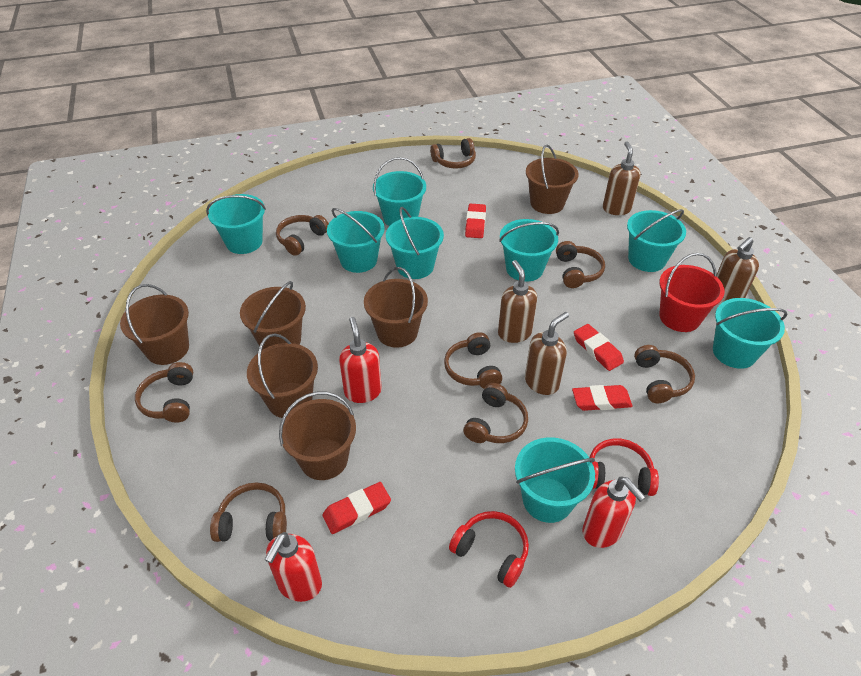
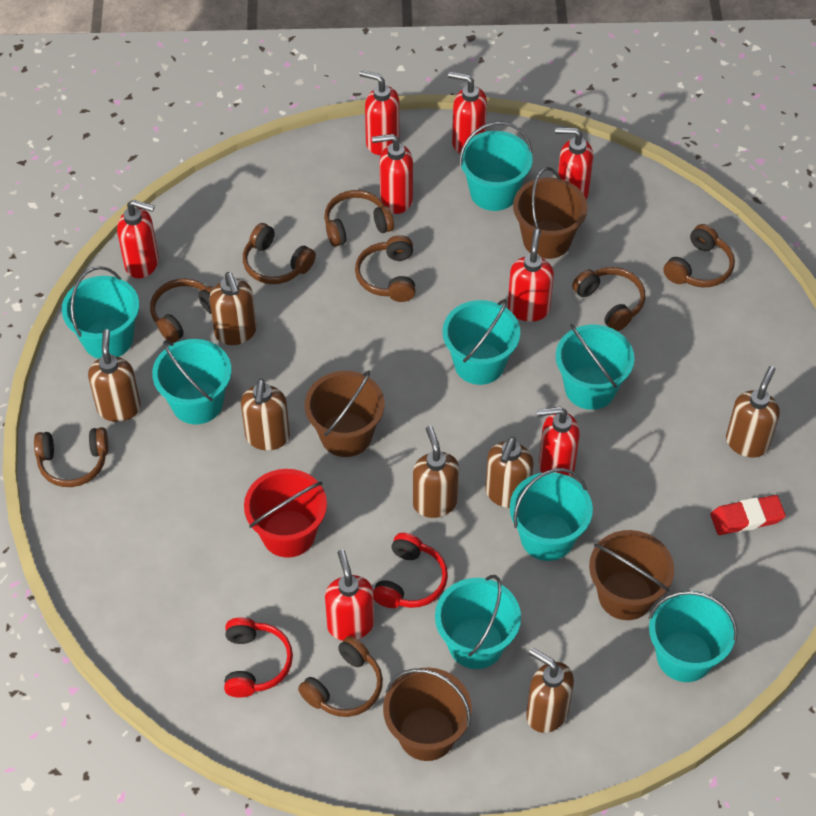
brown bucket: [120,284,189,365] [240,281,306,350] [247,333,318,418] [279,392,356,480] [364,267,428,348] [526,145,579,214] = 6 -> [305,370,385,457] [383,667,472,761] [513,167,588,259] [589,530,674,620] = 4
brown soap dispenser: [498,260,537,343] [525,312,569,395] [603,141,641,215] [717,237,759,304] = 4 -> [88,329,141,422] [209,272,257,345] [241,379,290,450] [413,426,459,518] [485,437,534,508] [526,648,574,733] [726,366,780,457] = 7
red eraser: [322,482,391,534] [465,204,486,238] [572,385,633,411] [574,324,624,371] = 4 -> [710,495,786,535] = 1
red soap dispenser: [265,532,322,602] [339,317,382,403] [582,476,646,548] = 3 -> [117,200,159,278] [325,550,374,641] [359,70,399,155] [372,134,413,214] [448,72,487,154] [508,229,554,322] [537,407,580,477] [555,127,593,200] = 8

